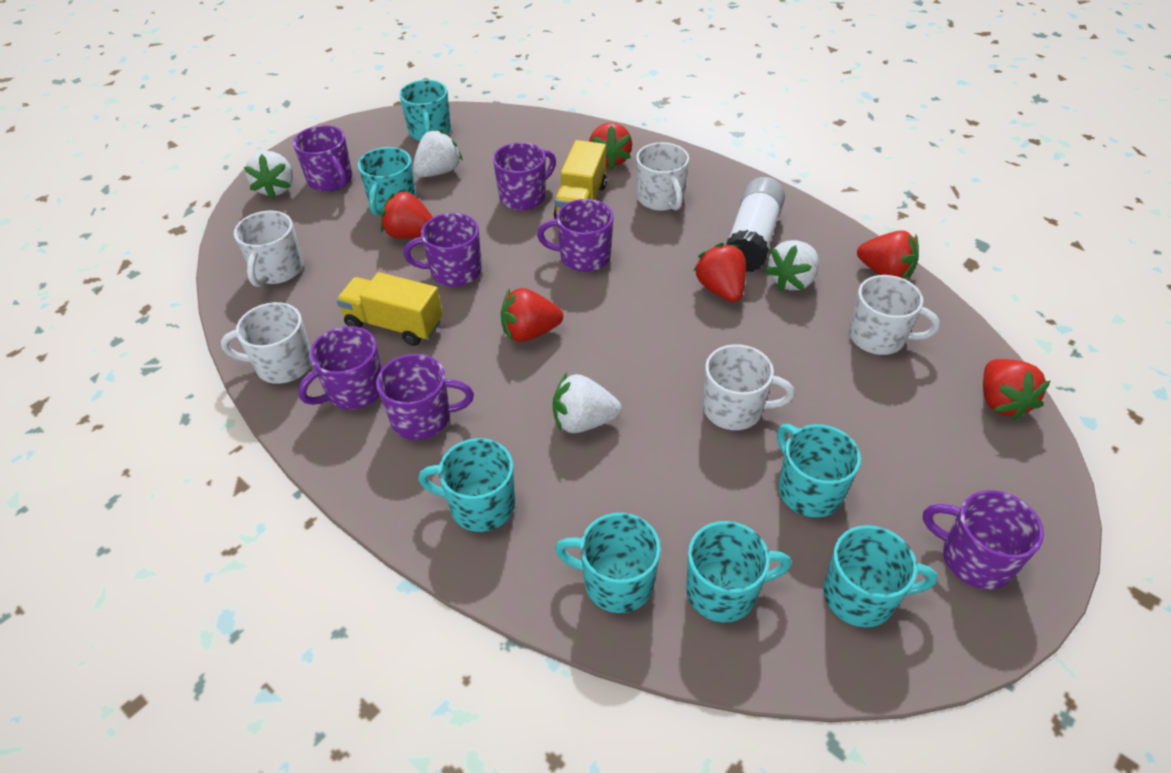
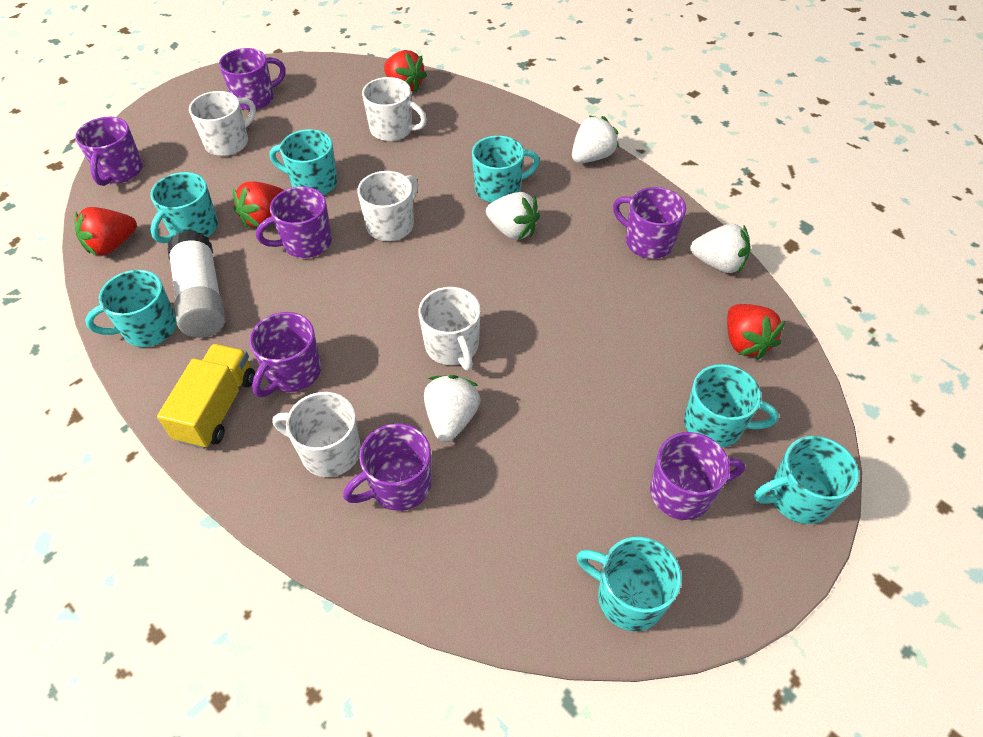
red strawberry: [381,190,433,239] [501,288,563,342] [589,122,632,170] [694,243,746,302] [857,230,919,279] [983,359,1051,421] = 6 -> [75,207,137,255] [233,182,284,228] [384,50,427,92] [727,304,785,359] = 4
yellow truck: [336,272,443,346] [554,140,607,219] = 2 -> [157,344,255,449] = 1

